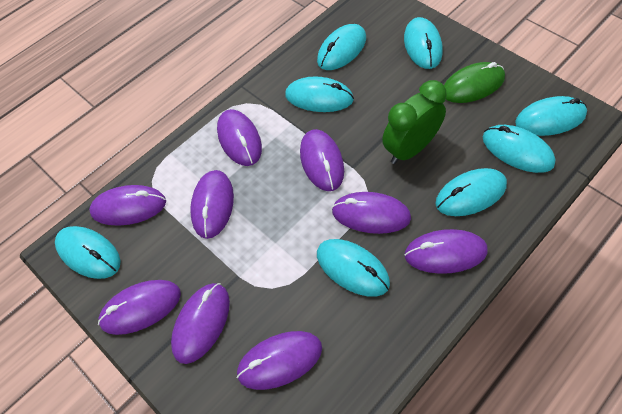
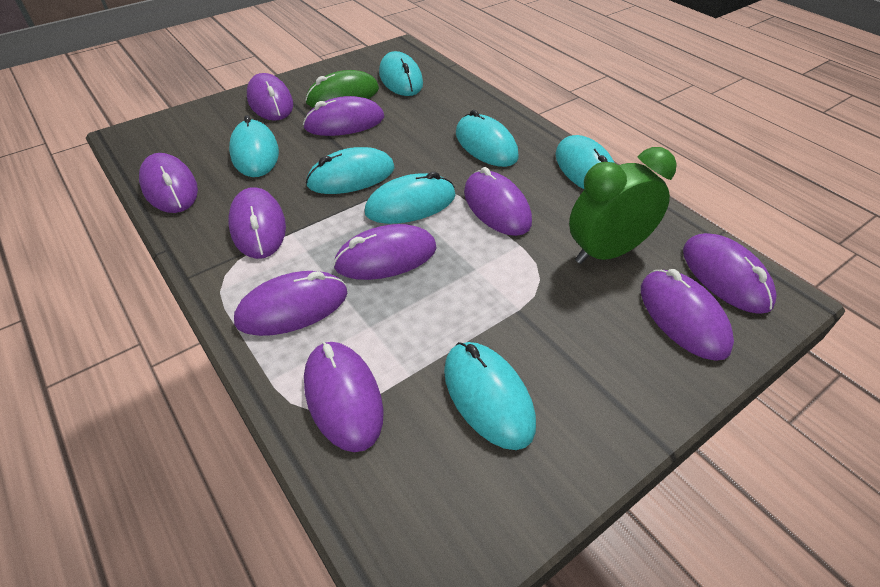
purple mouse: [89,185,166,226] [98,280,181,335] [171,283,230,364] [190,170,234,239] [217,109,262,166] [236,331,322,390] [300,129,344,191] [332,192,411,234] [405,229,487,274] = 9 -> [139,153,198,213] [228,187,286,259] [234,271,347,336] [247,73,293,121] [303,96,384,136] [304,341,384,452] [333,224,437,280] [464,167,532,236] [641,269,734,361] [683,233,777,314] = 10
turquoise mouse: [55,226,121,279] [285,76,354,112] [317,24,366,70] [317,239,390,297] [404,17,443,69] [436,168,507,216] [483,125,556,173] [515,96,587,136] = 8 -> [229,115,279,177] [306,147,395,194] [364,172,456,224] [379,51,423,96] [444,342,536,450] [456,110,519,167] [555,135,615,189] = 7

